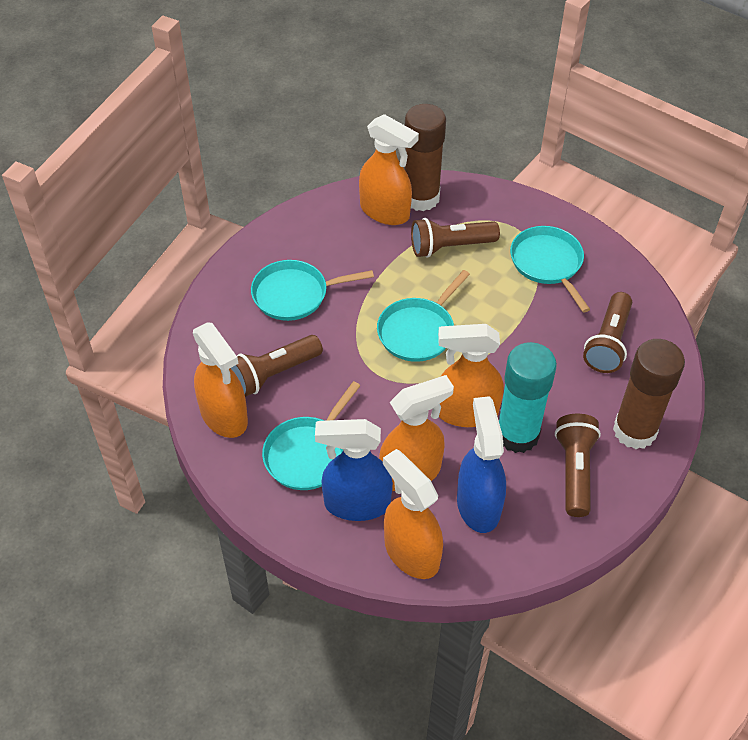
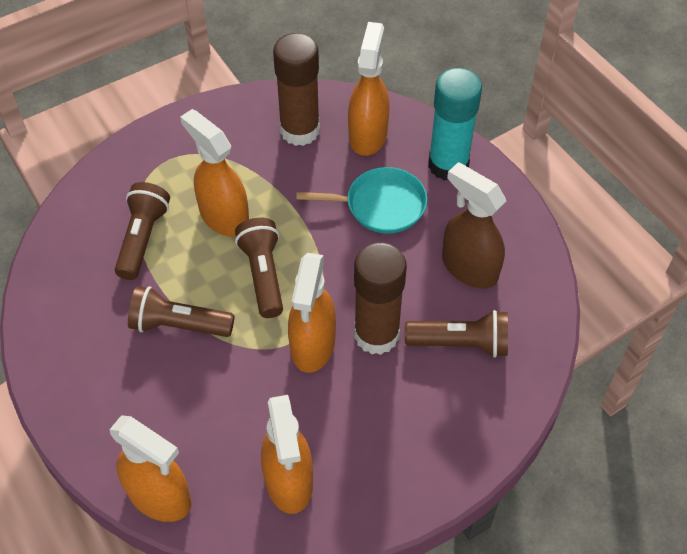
blue spray bottle: [315,419,393,521] [457,396,506,533] = 2 -> none = 0
brown spray bottle: none = 0 -> [442,162,506,289] = 1
turquoise pan: [251,260,374,321] [262,381,360,490] [377,270,470,362] [510,226,590,312] = 4 -> [296,167,427,234] = 1

